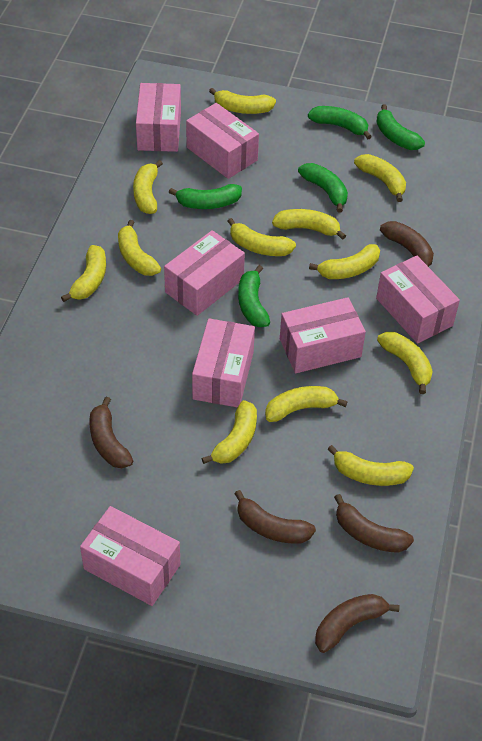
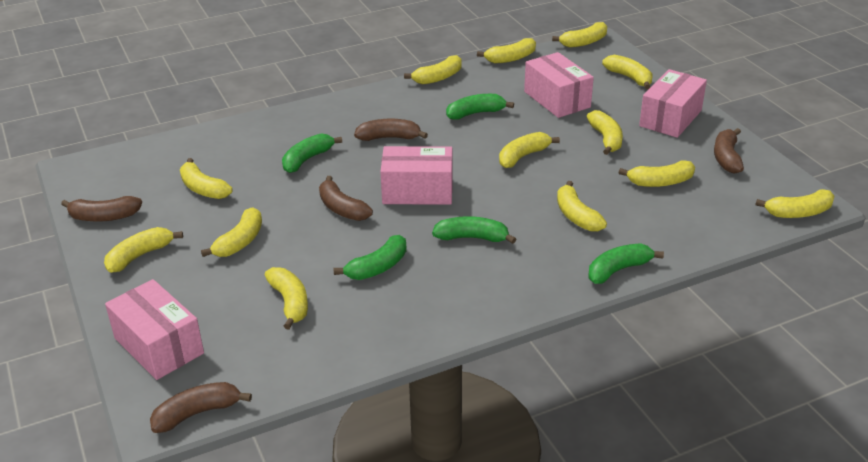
pink box: [80,506,180,606] [136,83,181,152] [164,230,245,316] [186,103,259,179] [192,318,255,408] [280,297,366,373] [376,256,460,344] = 7 -> [105,279,204,380] [380,146,453,205] [524,52,594,118] [639,69,707,138] = 4
yellow banana: [61,245,106,302] [118,220,161,276] [133,160,163,214] [202,400,257,464] [209,88,276,114] [227,218,296,256] [265,386,348,422] [272,209,346,240] [309,244,380,279] [327,445,414,486] [354,154,406,202] [377,332,433,394] = 12 -> [104,227,183,273] [180,158,233,199] [201,207,262,257] [265,267,308,330] [404,55,462,85] [477,38,536,63] [499,132,560,168] [552,22,607,48] [557,181,607,232] [587,110,623,155] [602,55,653,89] [619,161,695,187] [756,189,835,218] = 13

